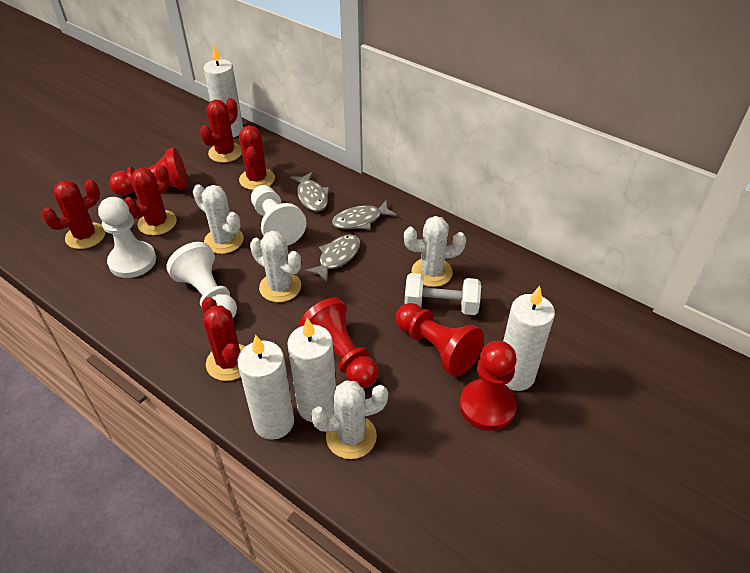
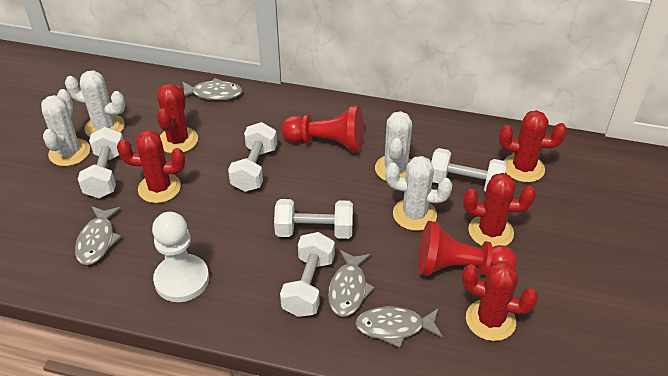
grey fish: [290,172,330,212] [304,234,360,283] [332,200,397,230] = 3 -> [75,206,122,265] [182,78,243,100] [328,250,375,317] [355,306,443,348] = 4
red pawn: [109,148,188,195] [298,297,378,388] [395,303,484,377] [460,341,517,431] = 4 -> [281,106,364,152] [418,221,517,276] = 2
white candle: [204,45,243,137] [238,335,294,440] [287,318,336,422] [503,286,555,391] = 4 -> none = 0
white dumbbell: [404,273,481,315] = 1 -> [78,127,123,198] [228,122,277,192] [274,199,353,239] [280,232,335,317] [431,148,507,192] = 5
white pawn: [98,197,156,278] [166,242,237,318] [251,185,306,246] = 3 -> [152,212,209,302] = 1

